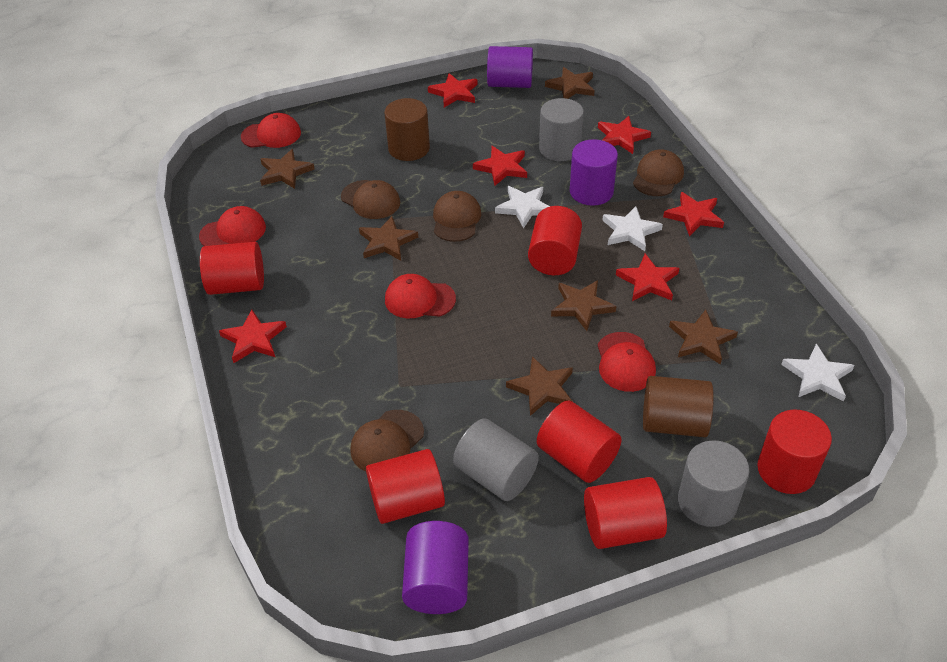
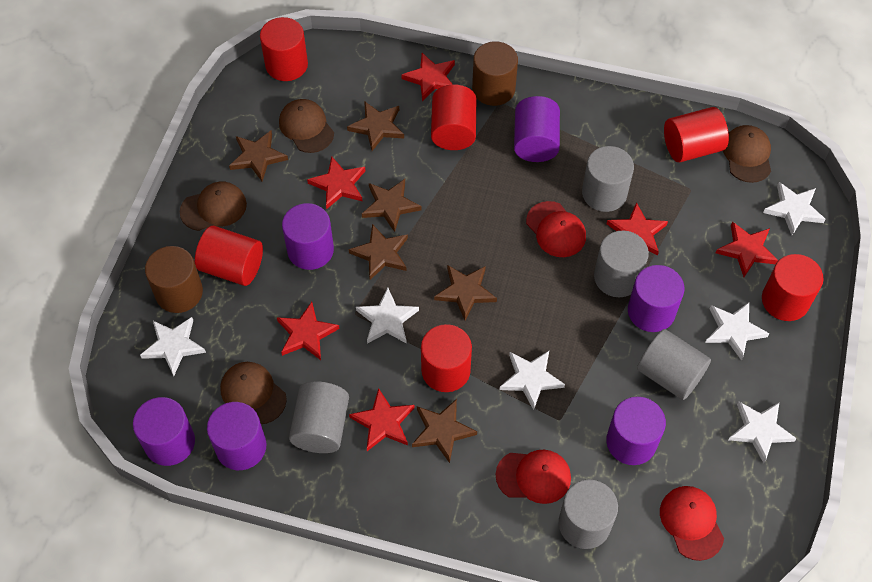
grey cylinder: [453,418,539,501] [539,98,584,161] [678,440,749,527] = 3 -> [289,381,349,453] [559,479,618,549] [582,146,634,212] [594,230,649,297] [637,329,711,400] = 5
purple cylinder: [402,521,469,614] [487,46,533,88] [570,139,618,206] = 3 -> [133,397,195,466] [207,402,266,470] [282,203,334,270] [514,96,560,162] [606,397,666,465] [628,265,684,332] = 6
red cap: [199,206,266,246] [241,113,301,148] [385,274,456,318] [598,332,656,392] = 4 -> [495,450,571,504] [526,201,586,257] [660,486,724,561] = 3
white star: [495,186,550,228] [602,206,663,251] [781,344,855,402] = 3 -> [140,317,206,376] [356,287,419,344] [500,351,565,410] [705,302,770,361] [728,402,797,463] [763,182,826,235] = 6

